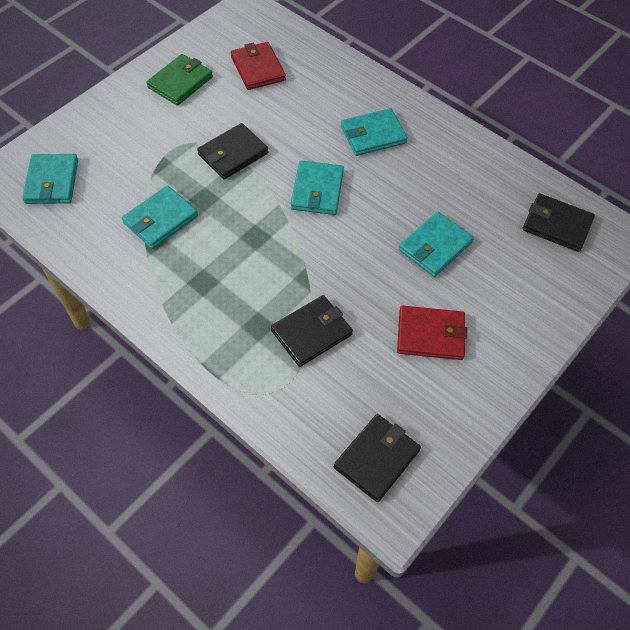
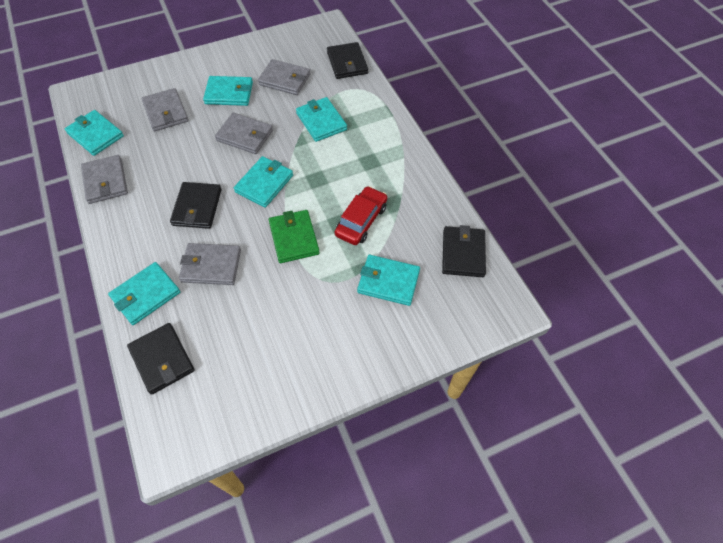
grey wallet: none = 0 -> [81,155,128,204] [142,88,188,131] [179,243,241,285] [215,113,273,154] [258,59,311,95] = 5
red car: none = 0 -> [335,186,387,245] = 1
red wallet: [231,42,286,90] [397,306,467,360] = 2 -> none = 0
turquoise wallet: [22,154,78,204] [122,185,198,249] [291,160,344,215] [341,108,408,156] [399,211,474,277] = 5 -> [65,110,124,156] [108,262,180,325] [203,76,253,106] [234,156,293,208] [296,97,347,142] [357,255,420,306] = 6

